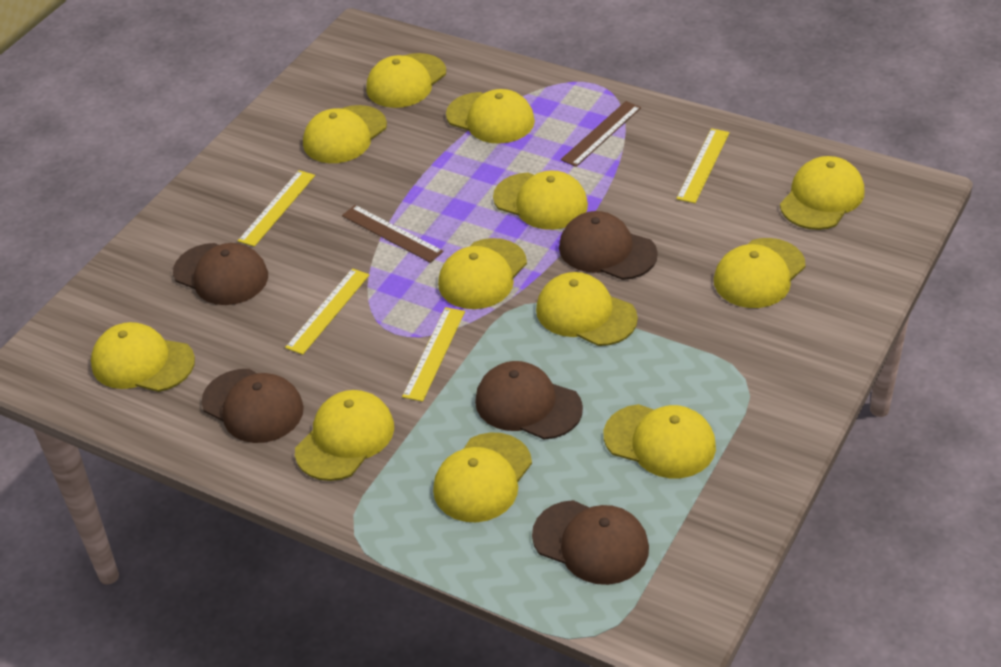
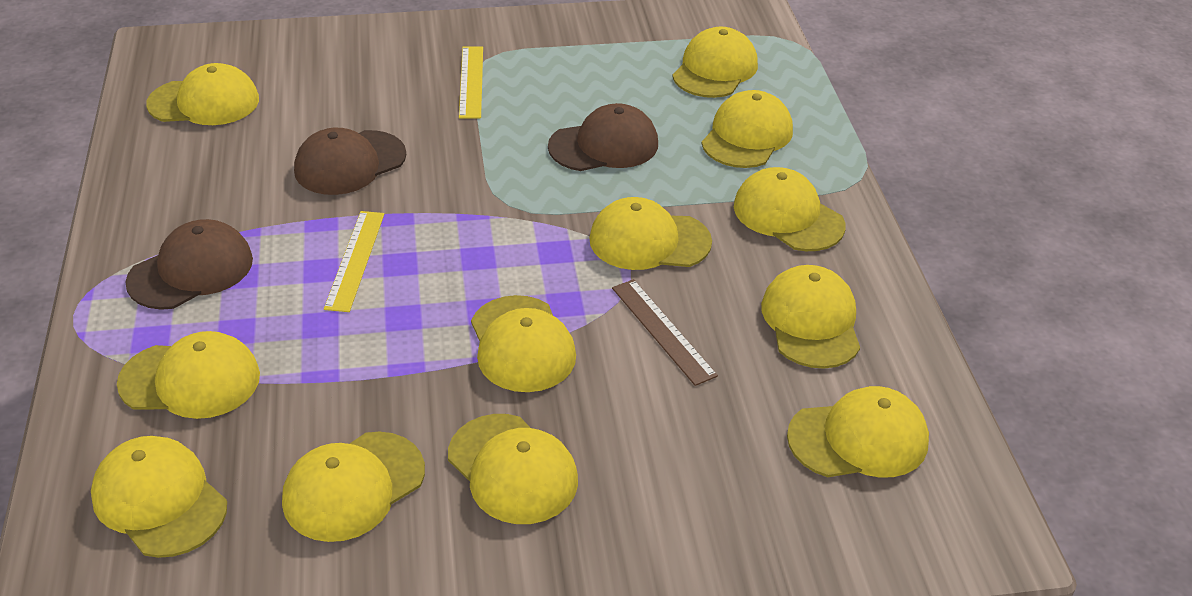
brown cap: [173,243,268,305] [201,369,304,443] [475,361,583,440] [532,500,649,585] [559,211,658,280] = 5 -> [126,219,253,310] [294,128,406,195] [548,103,658,171] = 3
brown ruler: [342,205,444,263] [561,101,641,167] = 2 -> [612,279,718,386] = 1
yellow ruler: [238,170,315,247] [285,268,370,355] [402,307,465,402] [676,128,730,203] = 4 -> [324,211,384,312] [459,46,483,119] = 2

